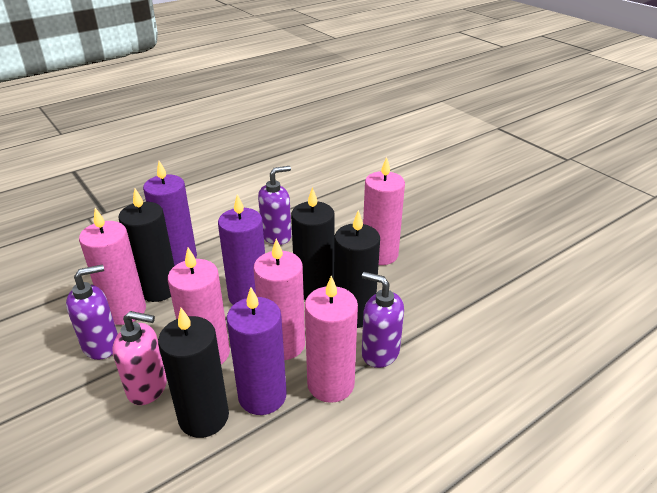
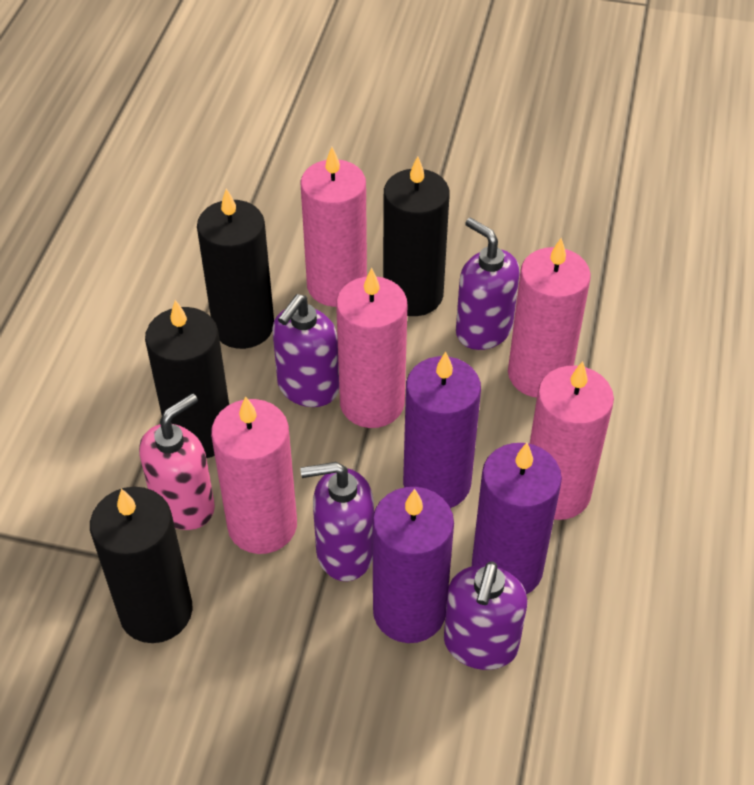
purple soap dispenser: [66,264,118,360] [258,166,292,245] [361,272,404,368] = 3 -> [272,294,339,407] [300,462,374,581] [444,561,527,670] [456,217,520,350] = 4

